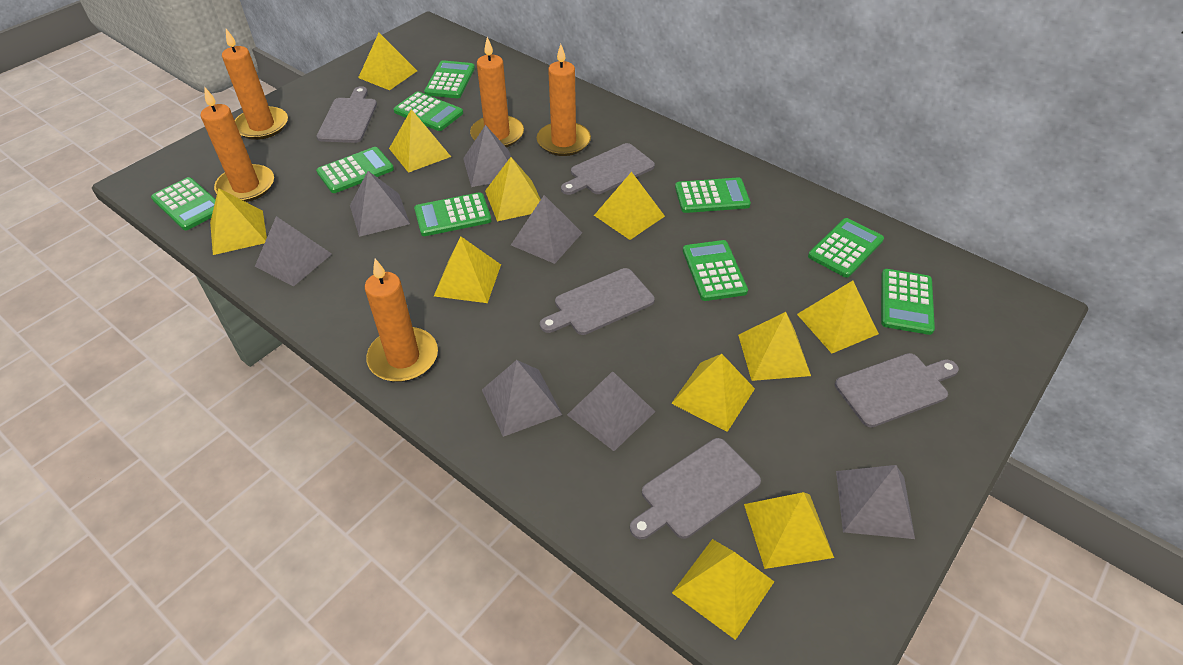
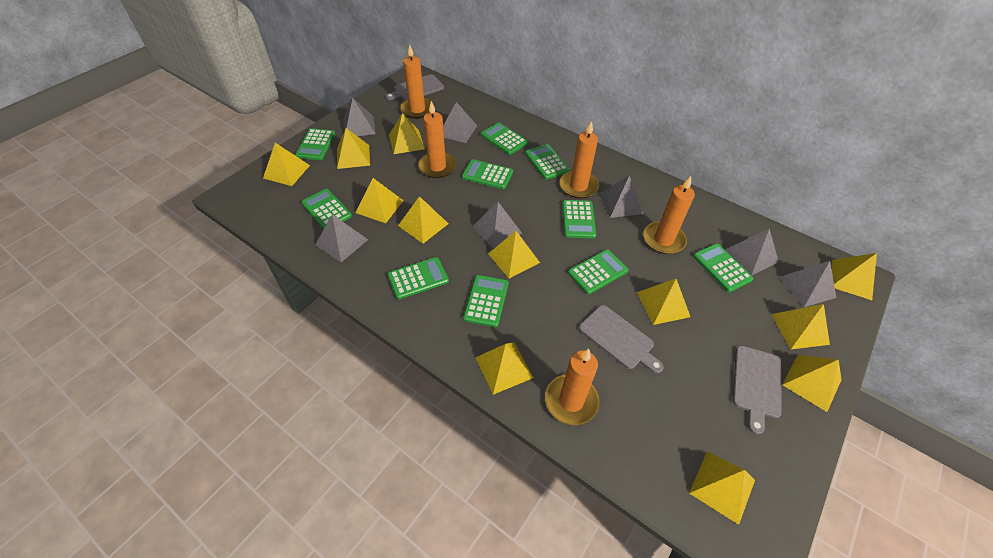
green calculator: [151,177,216,230] [316,147,394,193] [394,91,463,131] [414,192,491,236] [424,60,475,98] [675,178,751,213] [683,240,748,301] [808,218,884,278] [881,269,935,335] = 9 -> [295,128,335,160] [301,189,352,229] [387,257,449,299] [462,159,513,189] [463,275,509,327] [481,122,528,155] [525,144,570,180] [562,200,596,239] [568,249,629,294] [693,243,754,292] = 10
grey cutting board: [316,86,377,143] [540,268,655,335] [561,143,655,195] [630,438,761,539] [835,353,959,427] = 5 -> [386,74,444,100] [579,305,664,373] [733,346,782,435] = 3
yellow pyramid: [210,188,267,255] [358,33,417,90] [389,109,451,173] [434,236,501,303] [485,157,541,222] [594,172,665,240] [671,354,755,432] [672,539,774,640] [738,312,811,381] [744,492,834,569] [797,281,879,353] = 11 -> [263,143,310,186] [337,128,370,169] [355,178,404,223] [389,113,425,154] [398,196,448,244] [475,342,533,395] [488,231,540,278] [637,279,690,325] [689,452,755,525] [771,304,830,349] [782,355,841,412] [831,253,877,300] = 12

